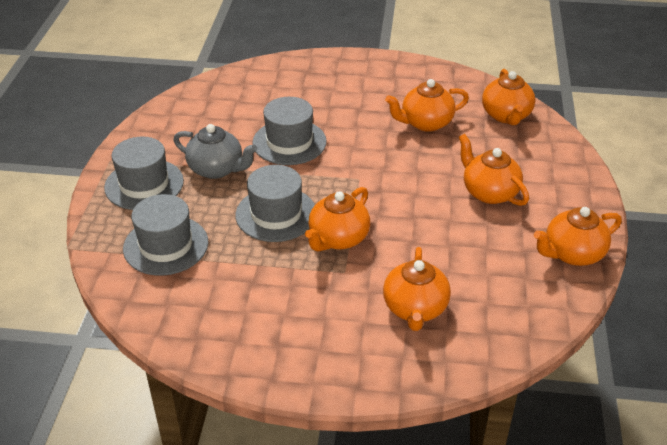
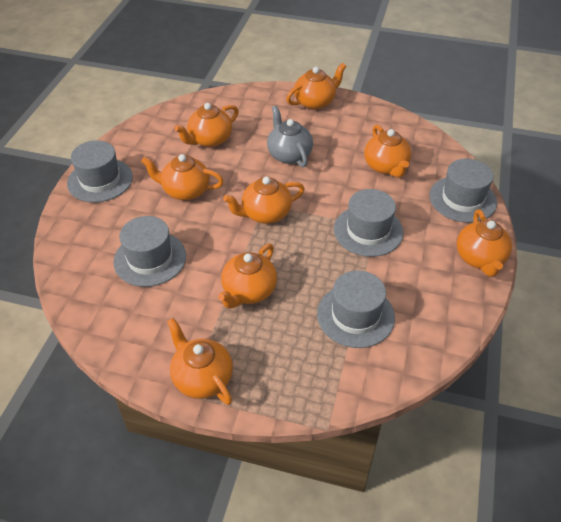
grey hat: [104,137,184,210] [123,194,208,276] [235,165,315,242] [252,97,327,165] = 4 -> [67,140,133,203] [113,216,186,287] [317,270,395,348] [334,189,404,257] [429,159,497,223] = 5
orange teapot: [305,187,370,251] [383,247,451,331] [385,79,469,132] [459,134,529,206] [482,69,535,125] [534,207,622,266] = 6 -> [141,154,224,200] [167,318,233,405] [174,103,239,147] [218,244,277,309] [223,177,305,224] [286,63,346,110] [364,125,412,178] [457,209,512,277] = 8

